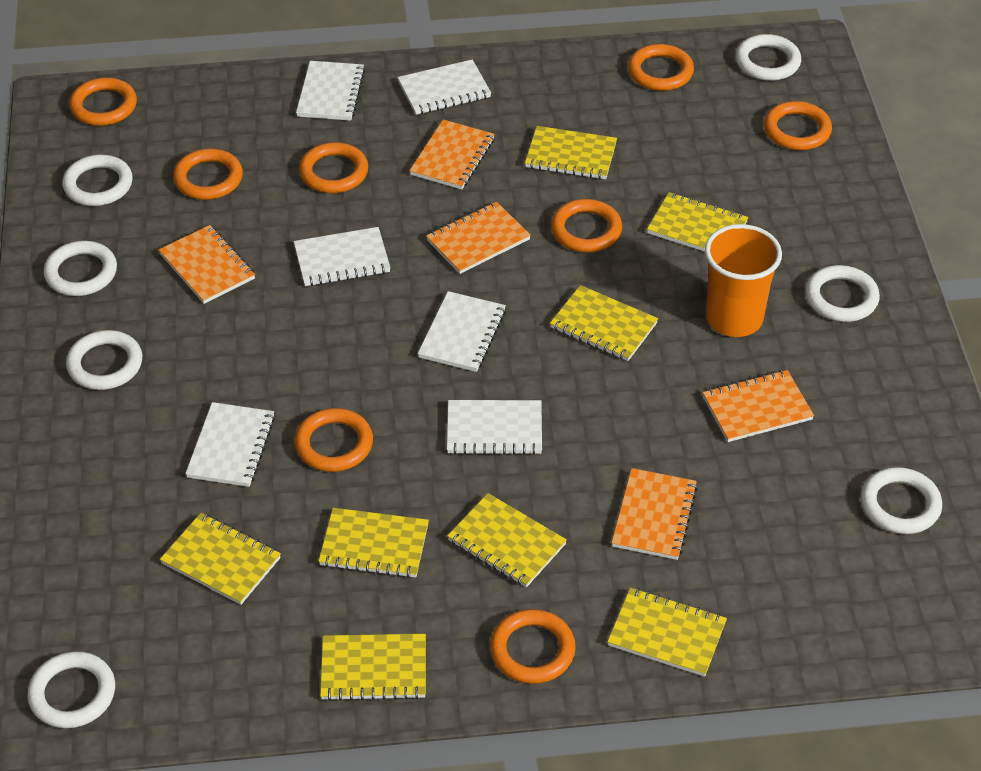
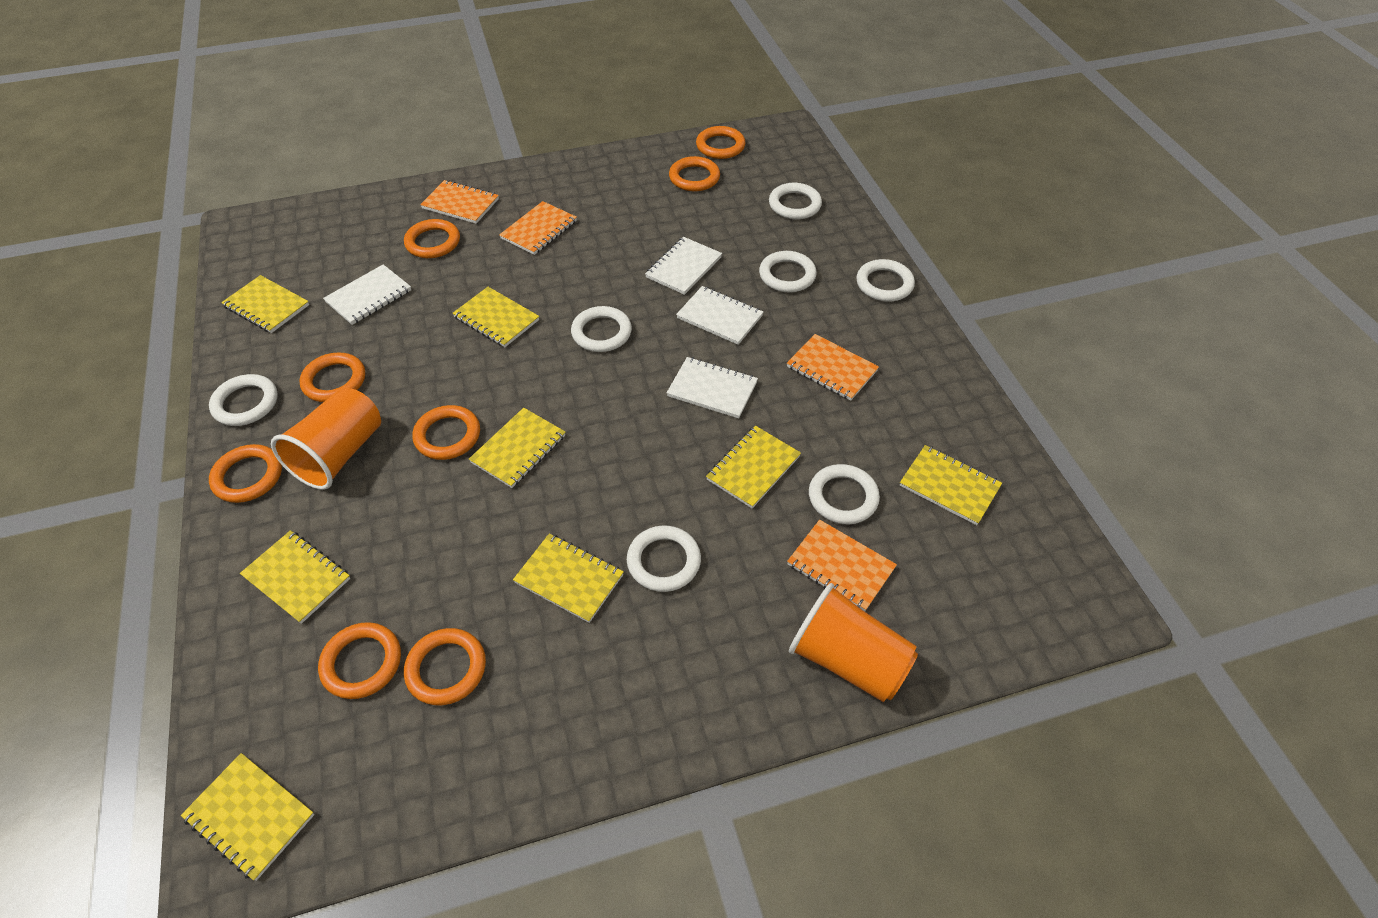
orange cup: [705,224,782,337] = 1 -> [271,387,381,490] [789,583,918,702] = 2
orange notebook: [159,225,255,304] [409,120,495,189] [426,202,531,274] [612,468,698,560] [703,370,814,442] = 5 -> [420,180,499,224] [499,201,577,255] [787,334,879,401] [787,520,897,612] = 4
white notebook: [185,402,275,487] [294,227,390,286] [296,61,365,121] [398,59,491,115] [418,291,506,372] [447,400,542,455] = 6 -> [323,264,411,325] [645,237,722,295] [667,357,758,419] [676,286,763,345] = 4

